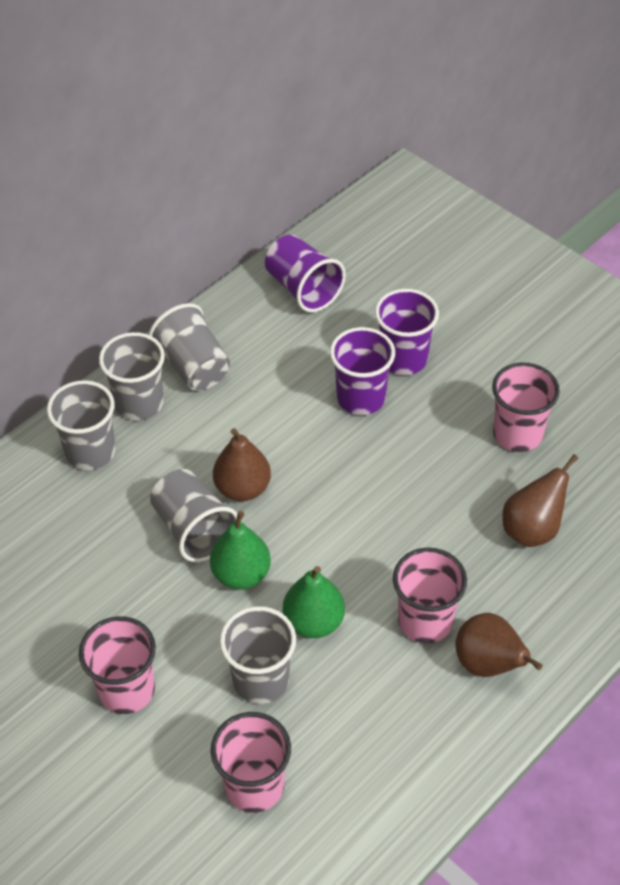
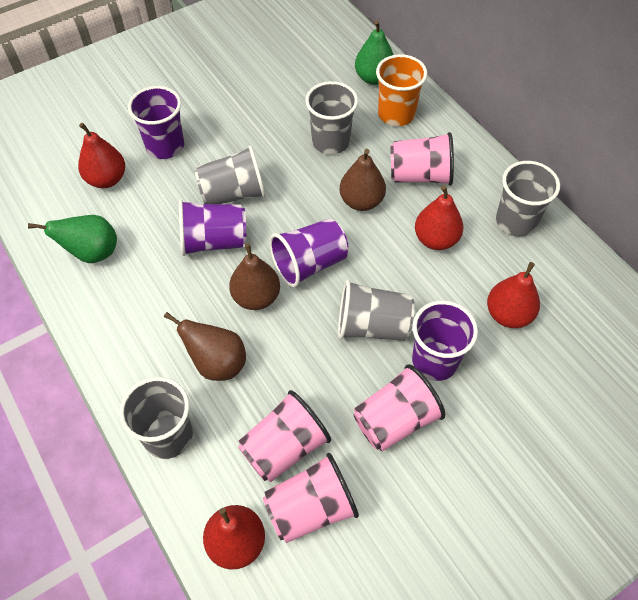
orange cup: none = 0 -> [376,54,427,126] = 1
purple cup: [265,234,346,312] [330,327,395,415] [375,289,439,375] = 3 -> [128,86,184,159] [179,200,246,256] [269,219,348,287] [412,301,478,381] = 4
red pear: none = 0 -> [78,123,125,188] [203,505,265,570] [415,185,464,250] [487,262,540,328] = 4

